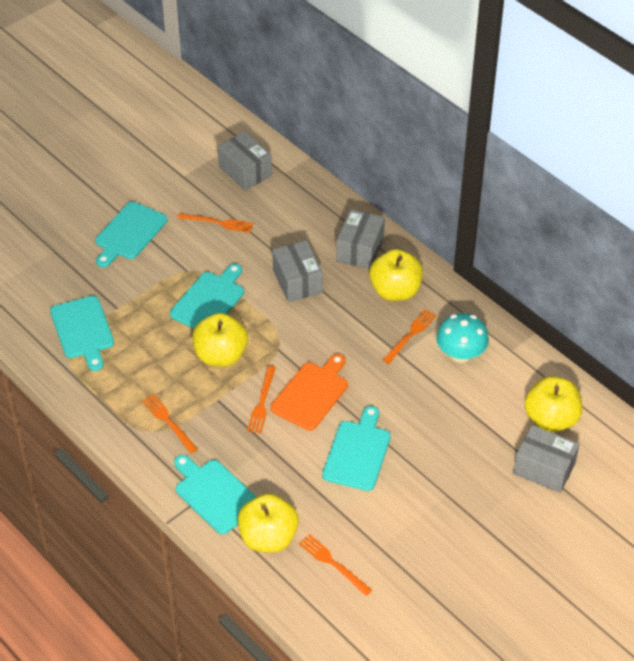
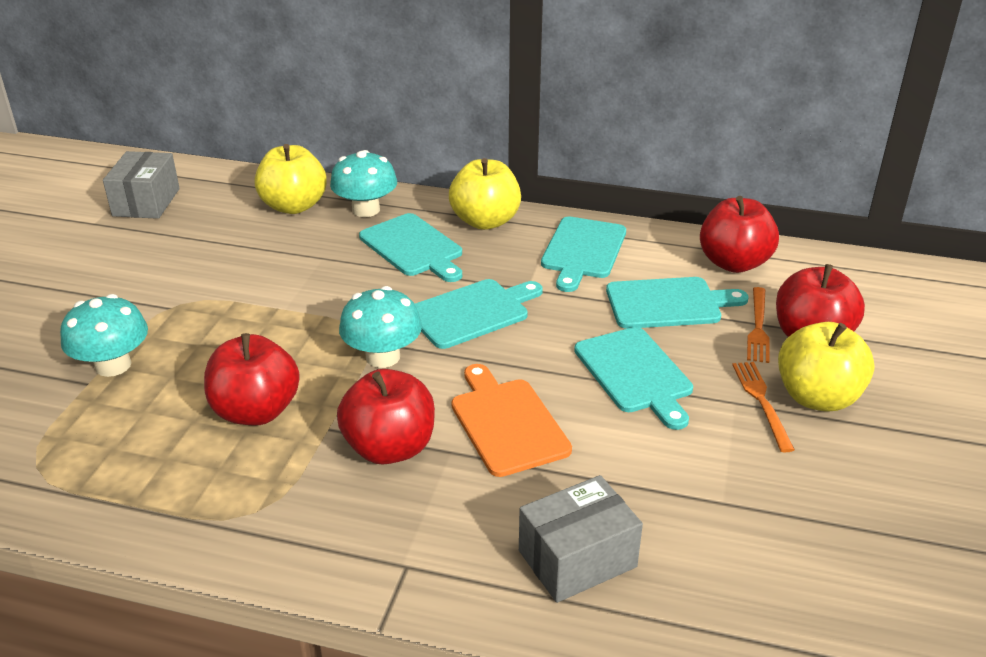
grey box: [218,132,272,191] [272,240,323,302] [336,209,385,269] [513,425,580,493] = 4 -> [103,151,180,219] [519,475,643,603] = 2
orange fork: [142,394,198,453] [177,213,253,233] [247,366,276,433] [299,534,372,596] [383,309,436,364] = 5 -> [732,362,795,452] [747,287,770,363] = 2
red apple: none = 0 -> [204,333,300,425] [337,369,435,464] [700,196,779,273] [776,264,865,337] = 4
turquoise mushroom: [436,313,489,363] = 1 -> [60,294,148,377] [330,150,397,217] [339,286,422,368] = 3
yellow apple: [192,313,248,367] [238,493,299,553] [369,249,423,301] [525,376,582,432] = 4 -> [254,144,327,214] [449,158,521,230] [778,322,875,412] = 3

